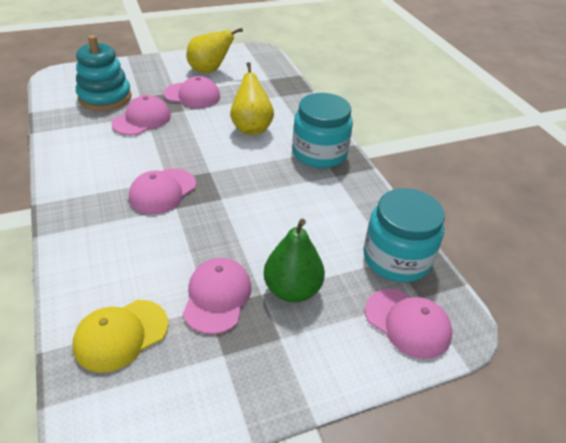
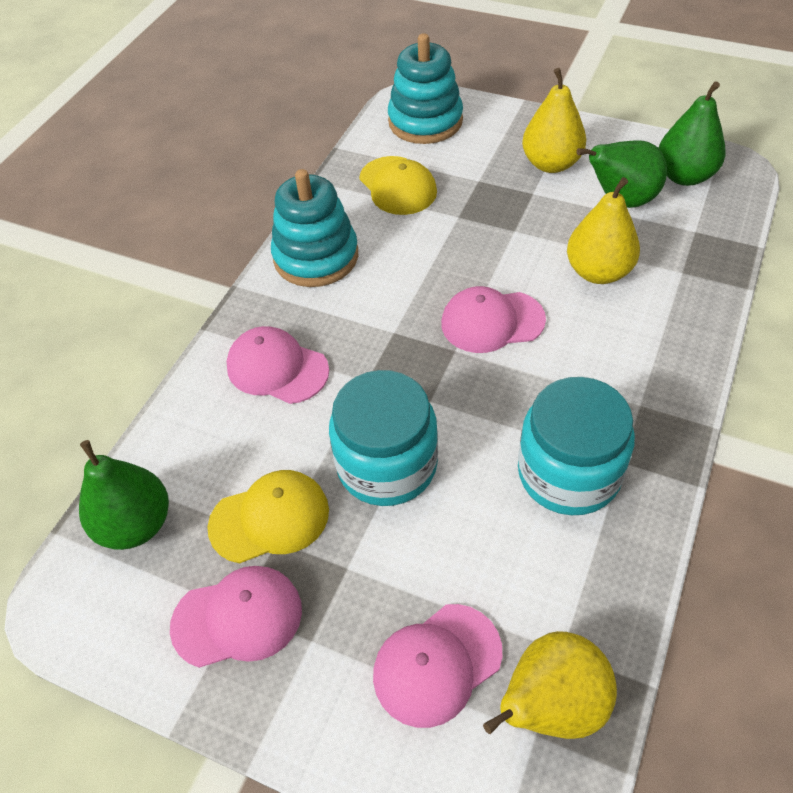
green pear: [264,219,325,302] = 1 -> [79,440,169,550] [577,140,667,208] [659,81,726,186] = 3
pink cap: [112,95,171,135] [129,169,196,214] [164,76,220,108] [183,258,252,334] [365,289,452,359] = 5 -> [170,566,302,668] [226,326,329,404] [373,604,502,728] [441,286,546,353] = 4
turquoise stacking toy: [76,35,132,111] = 1 -> [271,169,358,287] [388,33,463,144] = 2
yellow cap: [72,300,168,373] = 1 -> [207,470,329,563] [359,156,437,215] = 2
yellow pear: [186,28,243,73] [230,62,274,135] = 2 -> [483,631,617,739] [522,68,586,173] [567,177,640,284] = 3

